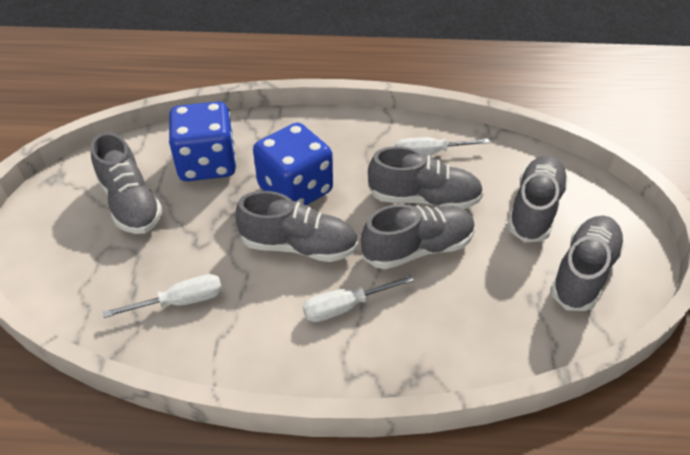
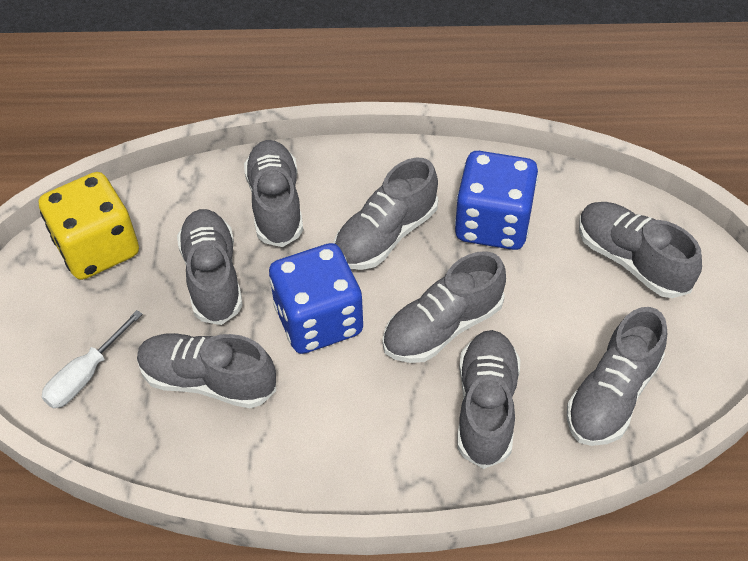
grey shoe: [91,132,163,234] [235,191,358,262] [361,204,475,269] [368,146,483,209] [508,155,569,242] [550,216,625,311] = 6 -> [137,333,276,408] [177,209,243,325] [244,140,303,247] [334,158,438,270] [382,251,506,363] [458,330,520,469] [567,307,667,446] [579,202,702,298] = 8
white screwdriver: [103,274,222,318] [303,275,414,322] [395,137,490,155] = 3 -> [42,310,143,408] = 1
yellow dice: none = 0 -> [39,172,139,280] = 1

